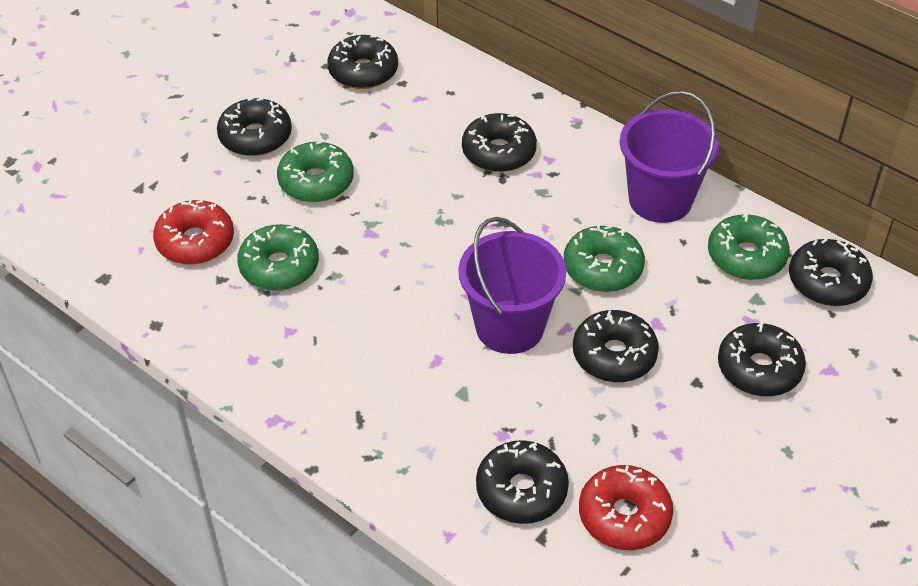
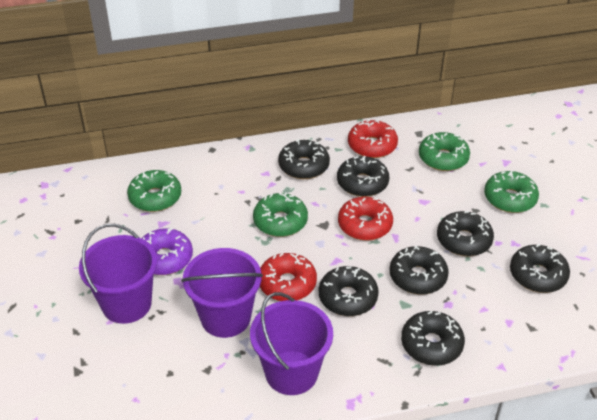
purple bucket: [458,217,566,354] [620,91,719,223] = 2 -> [79,224,157,324] [181,248,263,338] [250,292,333,395] = 3
purple donut: none = 0 -> [141,228,193,275] = 1
red donut: [153,199,234,265] [579,465,673,550] = 2 -> [260,253,317,301] [338,197,393,241] [348,120,398,158] = 3

